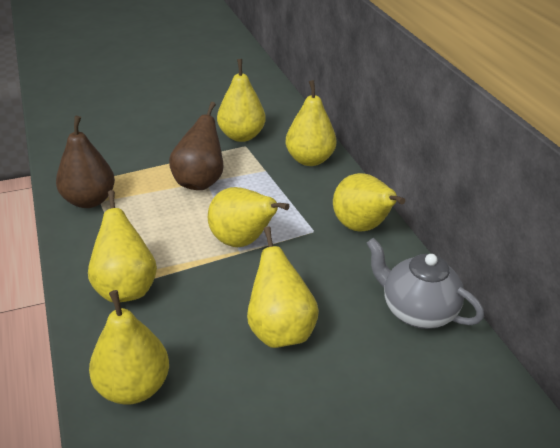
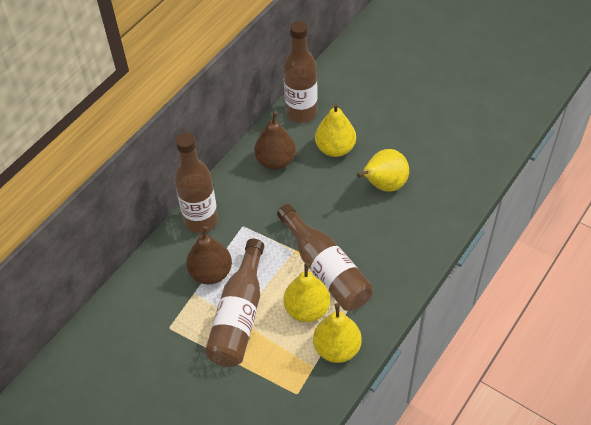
brown bottle: none = 0 -> [174,132,218,233] [205,239,264,367] [277,204,373,311] [283,21,318,123] = 4
grey teapot: [367,238,484,329] = 1 -> none = 0
yellow pear: [88,190,157,302] [89,290,169,405] [208,187,289,247] [217,59,265,142] [247,226,319,348] [286,80,337,166] [333,173,405,232] = 7 -> [283,263,330,322] [313,303,362,363] [315,103,356,157] [357,149,409,192] = 4

